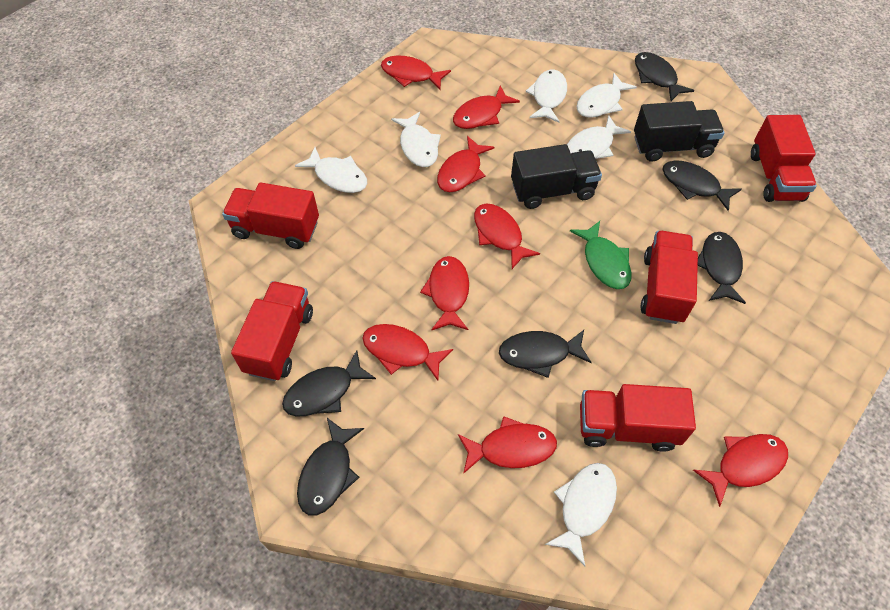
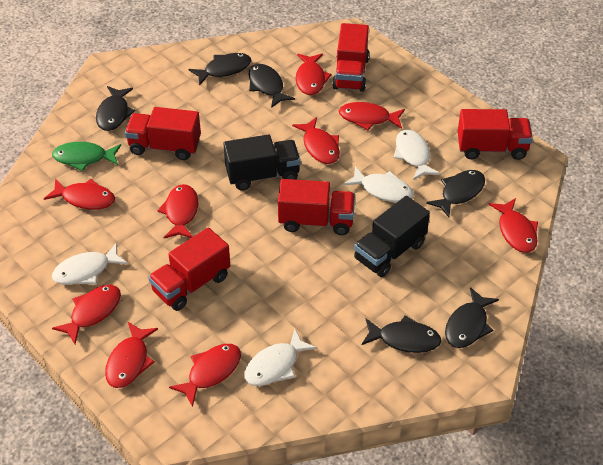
red fish: [362,324,453,381] [381,55,451,90] [420,256,469,331] [437,136,494,192] [453,86,520,129] [458,416,557,474] [474,203,540,269] [693,434,788,507] = 8 -> [44,179,115,210] [52,285,121,344] [105,322,158,388] [157,184,198,238] [169,344,241,407] [292,117,340,164] [296,54,332,95] [339,102,405,130] [488,198,538,253] = 9
white fish: [295,147,367,193] [391,112,441,167] [525,70,567,123] [545,463,617,566] [567,115,631,159] [576,73,637,118] = 6 -> [52,243,128,285] [244,329,317,386] [343,166,414,203] [394,130,440,180] = 4

